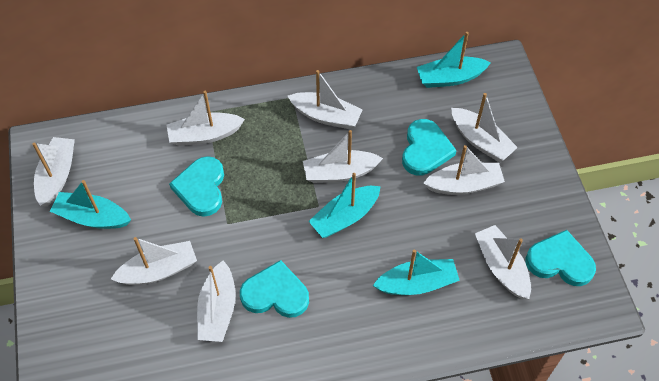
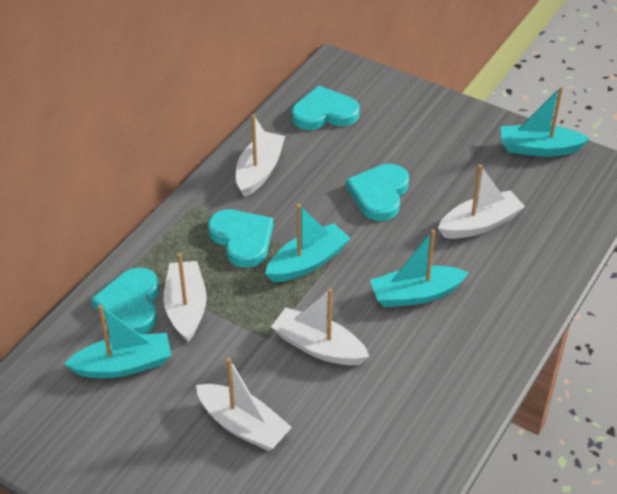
white boat: [32,137,75,207] [111,237,197,285] [167,91,245,146] [197,260,235,342] [288,70,363,129] [303,130,383,183] [423,145,505,195] [451,93,518,162] [475,225,531,299] = 9 -> [164,253,207,342] [196,358,292,451] [236,114,285,197] [271,289,370,366] [438,164,525,239] = 5

